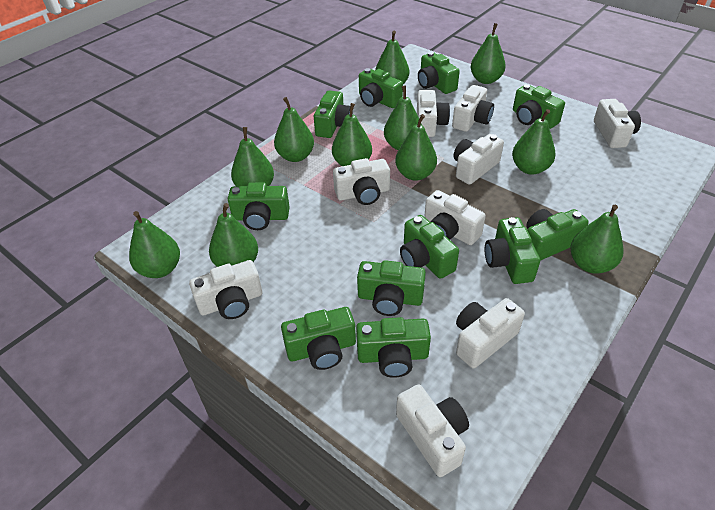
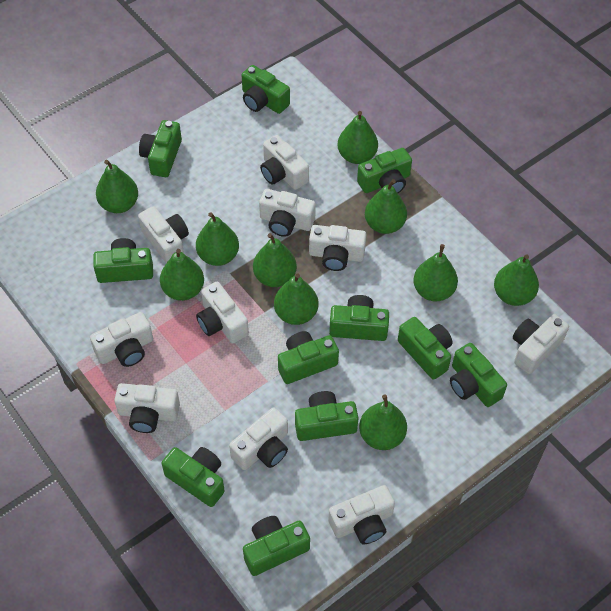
green pear: [129,211,180,278] [209,203,258,267] [231,127,274,186] [274,97,314,162] [332,103,372,166] [375,31,409,84] [384,86,422,150] [395,114,437,181] [470,23,506,84] [512,109,556,175] [570,205,624,274] = 11 -> [96,160,138,213] [160,249,204,301] [196,212,239,266] [253,233,297,287] [274,274,319,325] [337,111,378,164] [359,394,407,450] [365,179,407,234] [413,244,458,301] [494,254,539,306] = 10
white camera: [189,260,263,319] [333,158,390,205] [396,384,469,477] [417,90,450,137] [424,190,486,245] [452,85,494,132] [454,134,504,185] [456,298,525,368] [594,99,641,148] = 9 -> [90,312,153,367] [114,383,180,433] [138,206,189,263] [196,282,249,343] [229,408,288,470] [259,189,316,237] [260,135,309,190] [309,225,366,271] [328,485,395,545] [513,314,569,374] = 10

